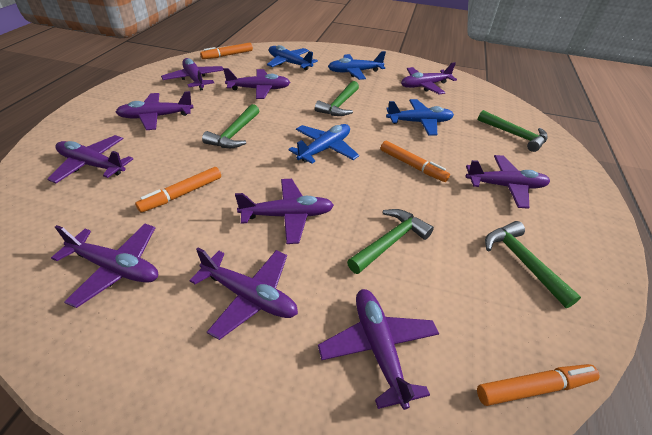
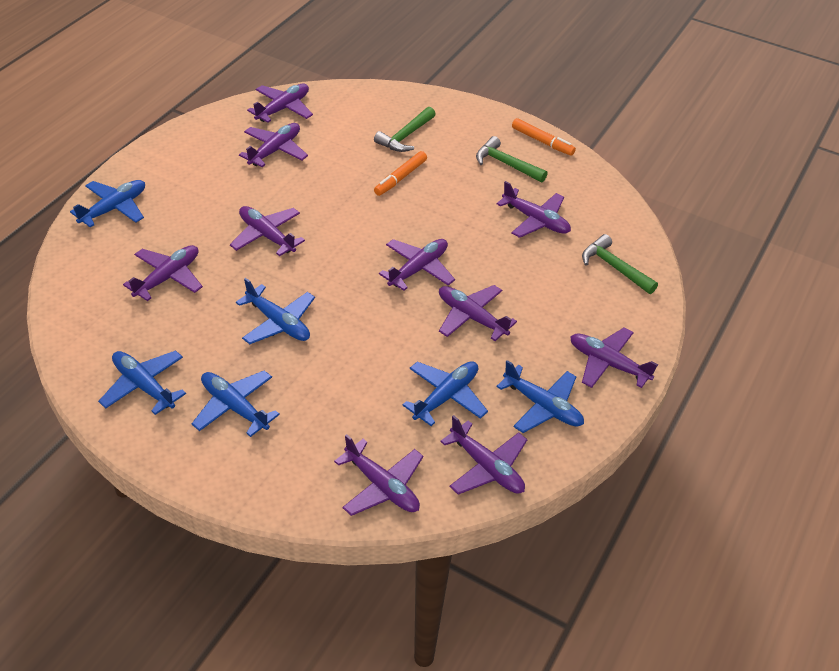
blue plane: [267,45,318,70] [288,124,359,164] [328,51,386,80] [386,99,454,136] = 4 -> [70,180,145,228] [98,350,186,415] [192,370,280,437] [236,278,315,344] [403,361,488,426] [496,360,584,433] = 6
green hammer: [202,104,259,148] [315,81,359,116] [347,209,434,274] [478,110,548,152] [485,221,581,308] = 5 -> [374,107,436,152] [476,136,548,183] [582,234,658,294] = 3
orange marker: [135,167,221,213] [200,43,253,59] [381,141,450,182] [477,364,600,406] = 4 -> [374,151,427,196] [512,118,576,156] = 2

